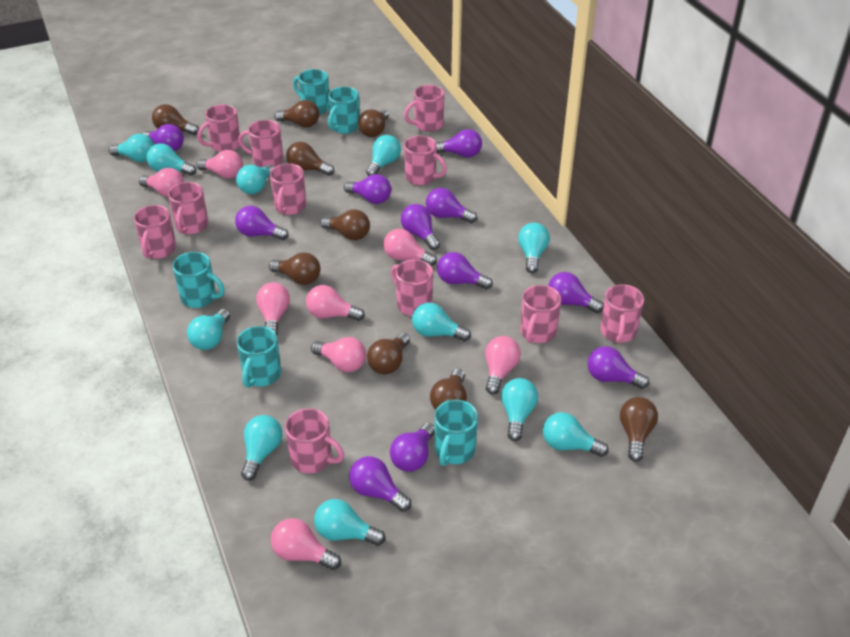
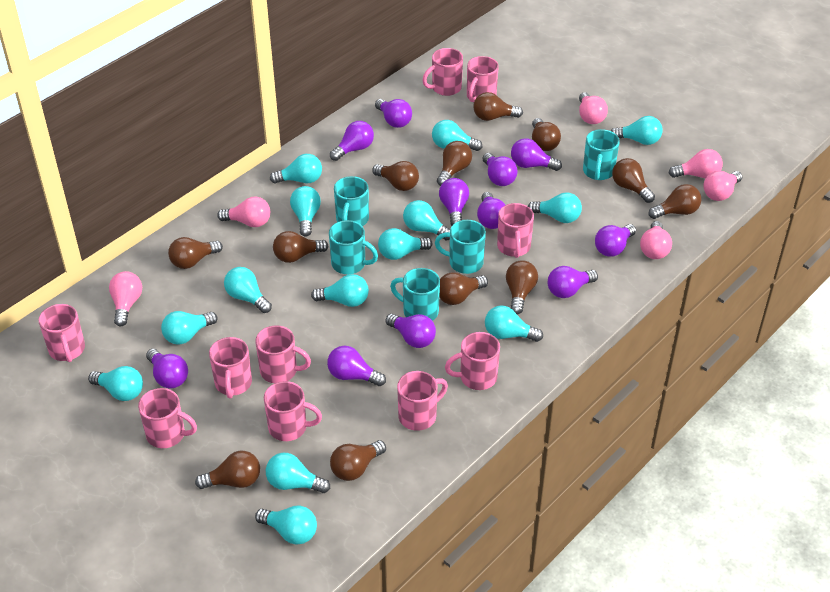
brown light bulb: [152,104,199,135] [269,252,320,285] [274,100,320,127] [286,142,334,176] [320,209,370,240] [358,109,389,137] [367,333,410,374] [430,369,467,410] [620,397,658,462] = 9 -> [168,237,223,269] [195,451,260,489] [273,231,328,263] [330,440,386,481] [372,161,419,191] [437,141,472,186] [439,272,488,305] [473,92,523,121] [506,260,538,314] [532,118,561,151] [612,158,655,203] [649,184,701,219] = 12
pink light bulb: [139,168,184,197] [197,150,243,179] [256,282,290,335] [271,518,341,570] [306,285,365,321] [311,337,366,372] [383,229,437,266] [485,336,521,395] = 8 -> [109,271,142,326] [217,196,270,227] [579,92,608,124] [640,221,672,259] [669,149,723,179] [703,171,742,201] = 6
pink mug: [134,205,176,259] [168,182,208,234] [197,104,240,152] [238,120,283,167] [270,163,306,215] [285,408,344,474] [391,259,433,316] [404,85,444,132] [404,135,447,185] [520,285,561,343] [600,284,644,344] = 11 -> [39,304,85,362] [138,388,197,448] [209,337,252,399] [255,325,311,383] [264,381,322,441] [397,371,448,431] [422,48,463,96] [445,332,500,390] [467,56,499,102] [497,203,534,258] = 10
turquoise light bulb: [109,134,154,162] [146,143,196,175] [187,309,230,350] [236,164,274,194] [241,415,282,481] [314,499,385,546] [366,135,401,176] [412,303,471,341] [501,378,538,441] [518,223,550,273] [543,412,609,457] = 11 -> [88,366,143,401] [161,311,218,345] [224,267,272,313] [255,506,317,545] [266,453,330,493] [270,154,322,184] [290,186,321,237] [311,274,369,307] [378,228,433,260] [403,200,450,241] [432,120,482,151] [485,306,543,342] [528,192,582,223] [611,116,663,145] = 14

